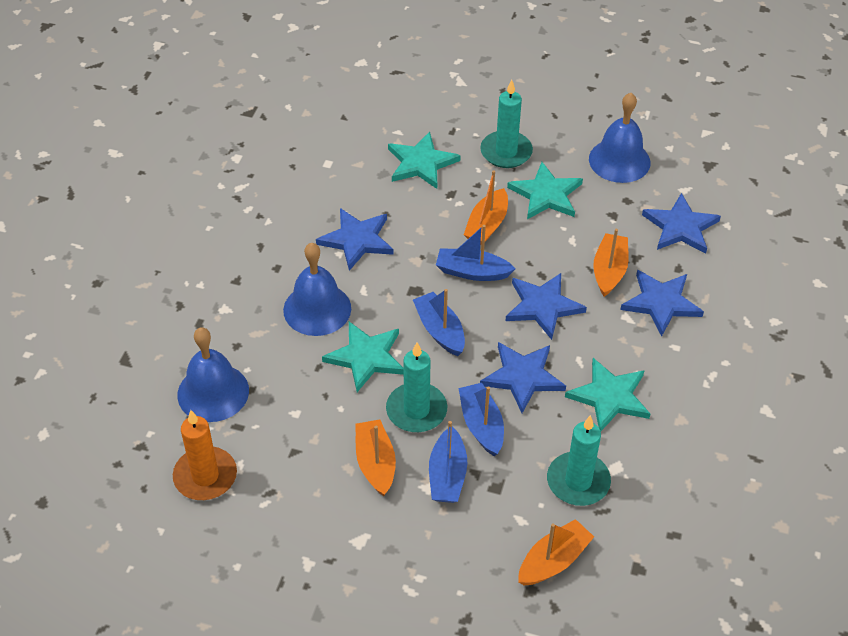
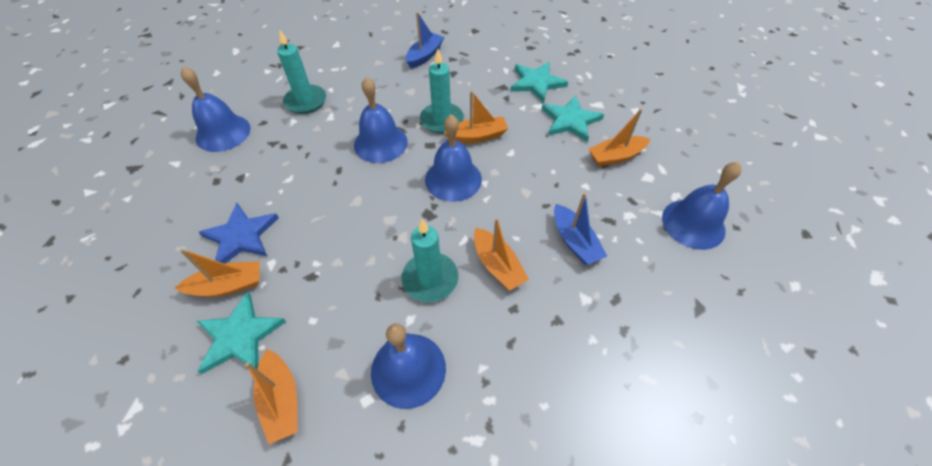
blue bell: [177,327,249,422] [283,243,351,336] [589,93,650,183] = 3 -> [181,66,250,152] [354,77,408,163] [371,323,446,409] [425,115,482,202] [662,162,742,250] = 5
blue boat: [413,289,465,356] [429,421,467,503] [436,225,515,281] [459,383,504,456] = 4 -> [406,12,444,69] [554,193,607,265] = 2
blue star: [316,208,394,271] [480,342,566,413] [505,273,587,340] [620,270,704,337] [642,193,721,254] = 5 -> [198,203,279,264] = 1
orange boat: [355,419,396,496] [464,170,508,245] [518,519,594,586] [593,229,629,297] = 4 -> [175,249,260,297] [245,349,298,444] [444,91,508,143] [474,218,529,291] [589,108,650,167] = 5
orange candle: [173,410,237,500] = 1 -> none = 0
turquoise star: [322,322,404,392] [388,132,461,189] [507,162,583,219] [565,358,650,431] = 4 -> [197,291,286,374] [510,62,568,103] [542,95,604,142] = 3

